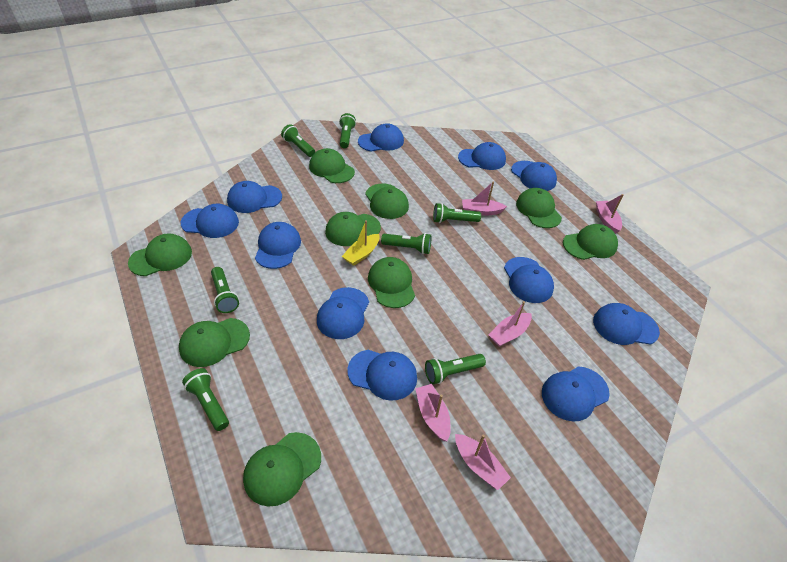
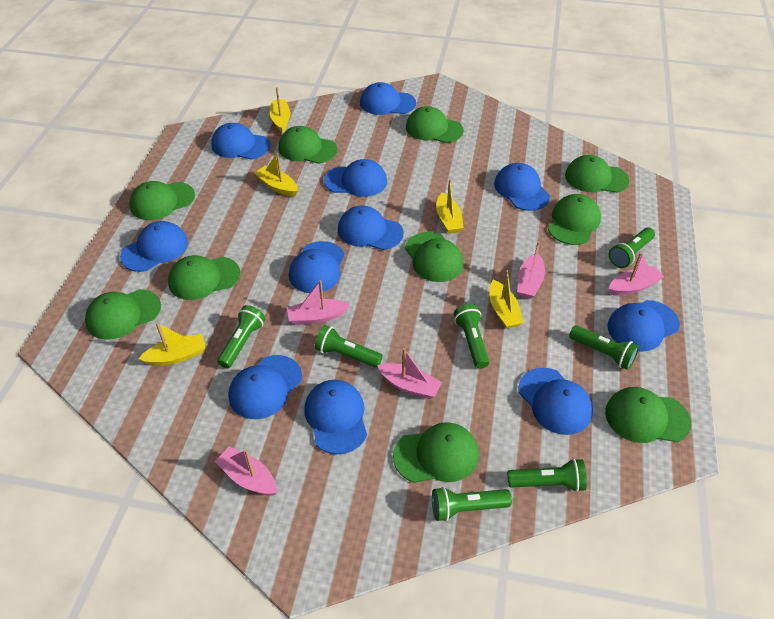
green cap: [128,234,192,276] [179,318,250,367] [243,432,321,507] [309,148,355,183] [325,212,381,246] [365,183,409,219] [368,257,415,308] [516,188,562,228] [563,224,618,260] = 9 -> [85,289,161,340] [129,181,195,220] [168,255,240,300] [278,126,337,164] [393,422,479,483] [405,232,464,282] [406,106,464,143] [548,194,601,245] [565,155,629,193] [605,387,691,443] = 10
yellow boat: [342,220,380,266] = 1 -> [138,323,206,366] [255,153,298,197] [270,87,290,133] [436,179,464,234] [489,270,524,329] = 5

